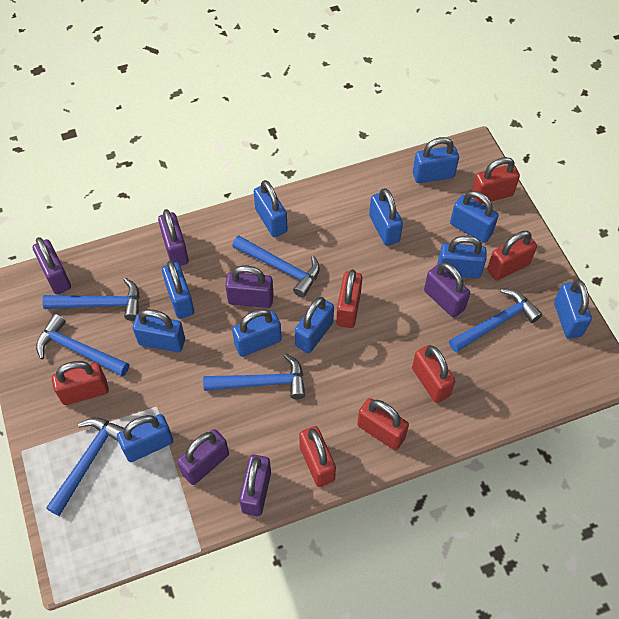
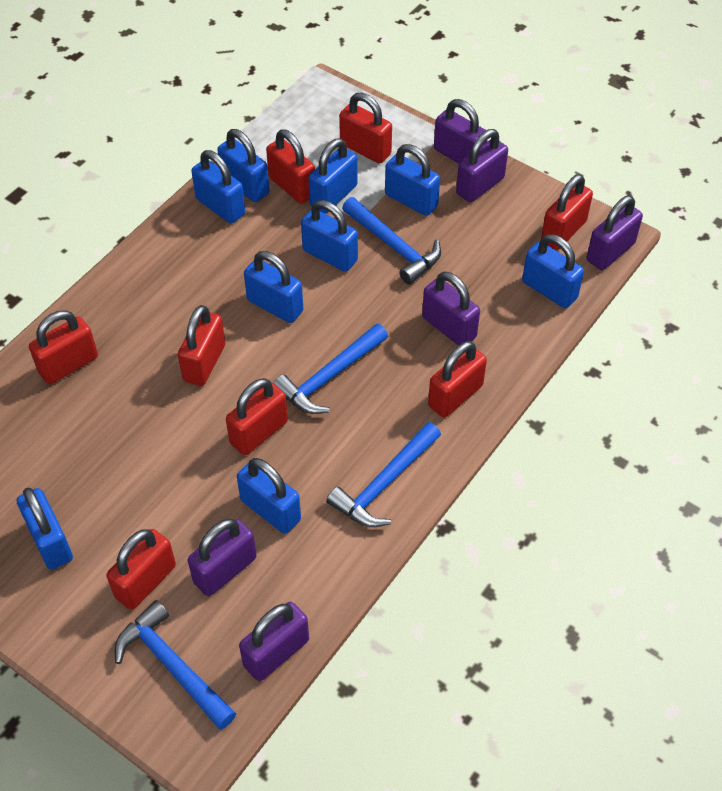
blue hammer: [36,314,129,376] [42,278,140,321] [46,418,124,516] [203,353,305,399] [232,236,320,298] [449,289,542,352] = 6 -> [115,600,236,730] [273,323,388,414] [326,422,441,527] [342,197,441,285] = 4
blue padlock: [117,414,173,462] [133,309,185,352] [162,261,194,319] [232,309,282,357] [254,180,288,237] [295,297,334,353] [369,188,403,246] [413,137,459,183] [437,236,487,278] [450,191,499,243] [554,280,592,339] = 11 -> [17,488,73,570] [191,150,245,223] [217,129,270,202] [237,458,301,534] [244,251,303,323] [301,200,358,272] [309,138,357,213] [385,144,440,216] [522,234,584,308] = 9
red padlock: [52,361,109,405] [299,426,336,487] [336,270,362,328] [357,398,409,450] [412,345,455,403] [472,157,520,204] [487,231,537,281] = 7 -> [29,310,98,384] [106,529,176,610] [178,305,225,386] [226,378,288,455] [266,129,315,204] [339,92,392,164] [428,341,487,418] [541,174,593,250] = 8

